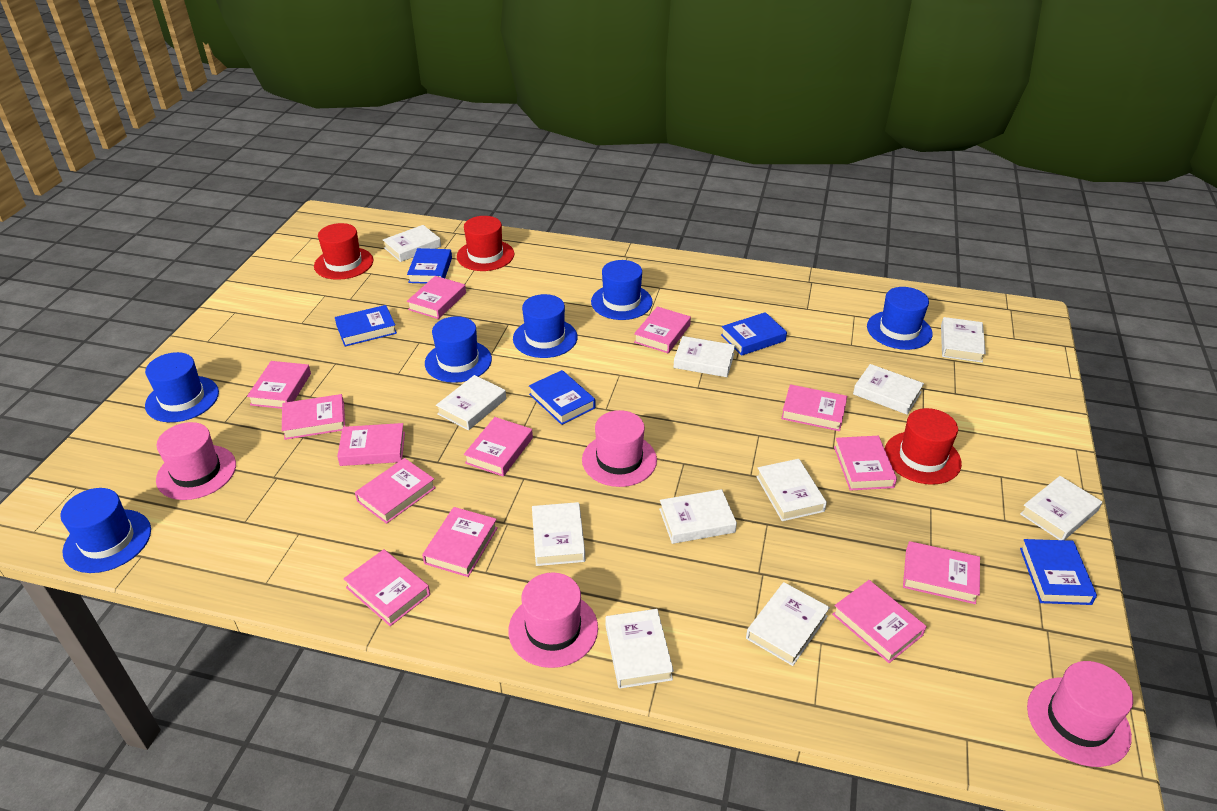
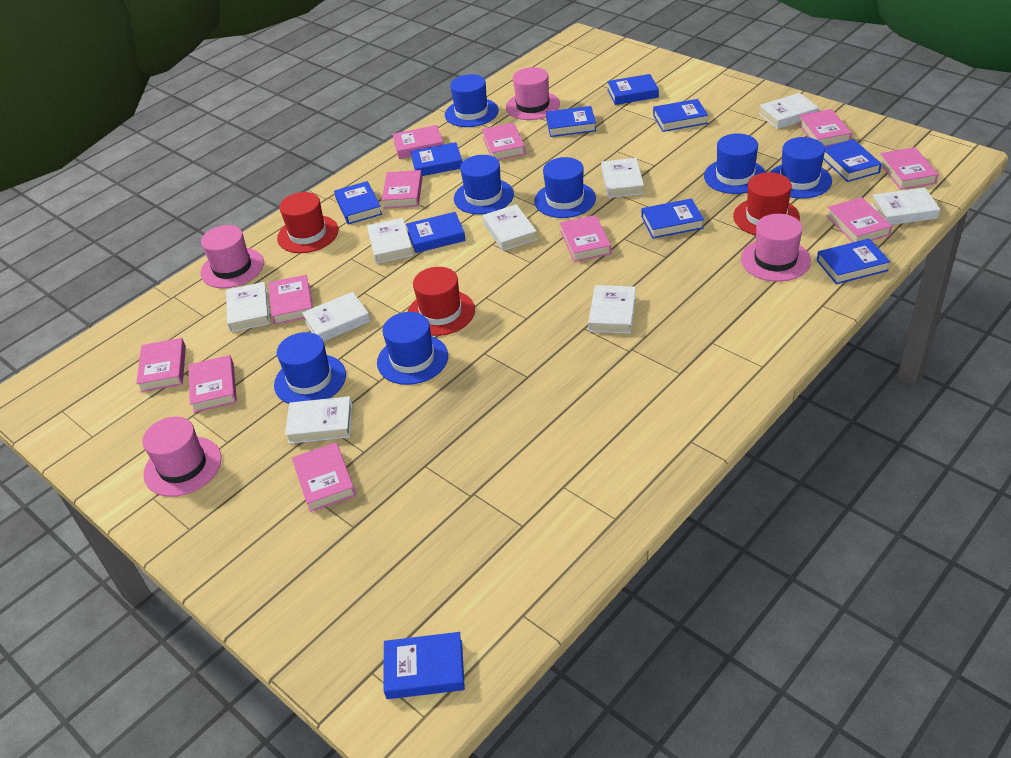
blue book: [335,305,397,346] [407,248,452,284] [529,370,595,425] [721,312,787,356] [1020,539,1097,605] = 5 -> [334,181,382,225] [383,632,465,699] [406,212,466,253] [410,142,462,176] [546,106,596,137] [607,74,659,105] [642,198,704,239] [653,99,708,132] [817,239,890,284] [823,139,882,182] = 10
blue hat: [60,488,151,573] [145,352,219,422] [425,316,492,383] [513,294,577,358] [591,260,653,320] [867,287,933,350] = 6 -> [274,332,346,404] [377,312,448,385] [445,74,499,127] [454,155,514,214] [534,157,596,218] [704,133,766,194] [771,137,832,199] = 7
pink book: [247,361,311,409] [282,394,345,440] [337,423,405,466] [343,549,430,626] [355,458,436,524] [407,276,466,319] [422,507,498,577] [464,417,533,476] [634,307,691,353] [781,384,847,431] [832,580,927,663] [834,436,897,491] [903,541,980,604] = 13 -> [136,338,186,392] [188,355,237,413] [268,275,313,325] [292,442,356,512] [382,170,423,209] [392,125,443,159] [482,123,526,160] [560,215,611,262] [798,109,852,147] [826,197,892,243] [879,147,938,190] = 11
white book: [383,225,441,262] [436,375,506,430] [532,502,585,566] [605,609,674,689] [659,489,737,544] [673,336,735,377] [746,582,830,666] [756,459,827,521] [853,364,924,415] [941,317,986,363] [1020,476,1102,540] = 11 -> [226,282,270,332] [285,396,353,444] [302,292,371,342] [367,218,413,264] [483,204,538,251] [588,285,636,334] [601,158,644,198] [759,93,819,129] [871,187,940,225] = 9

